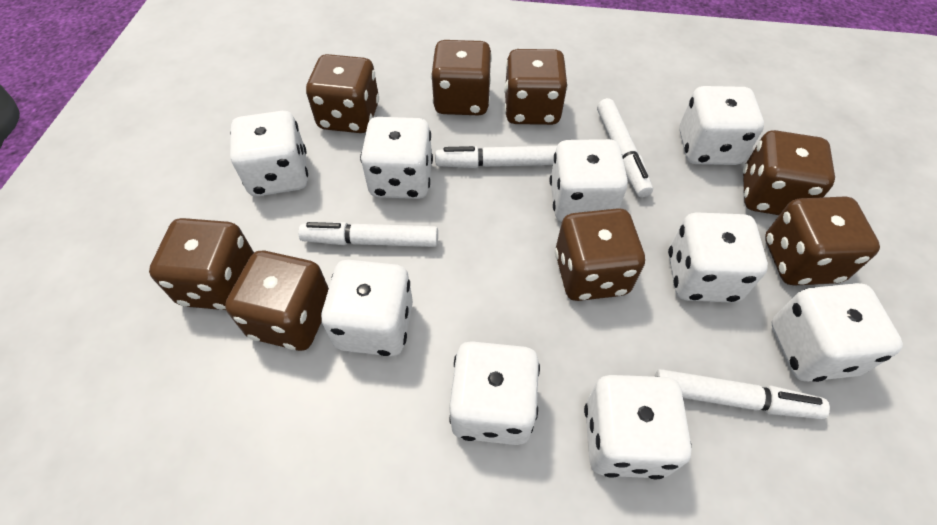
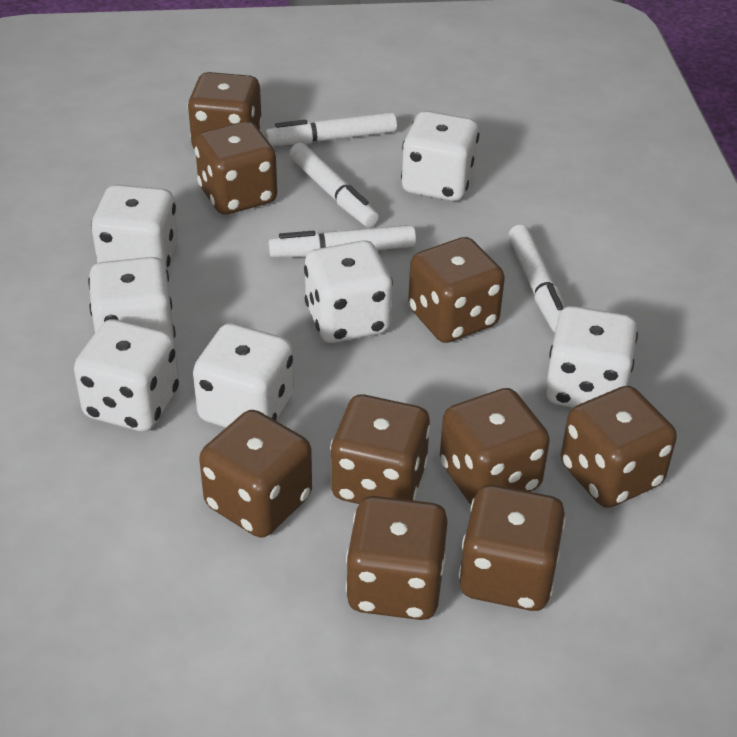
brown dice: [149,218,254,310] [225,250,329,351] [306,54,379,133] [431,40,492,115] [504,49,568,125] [555,208,645,301] [743,130,835,215] [765,197,880,286] = 8 -> [187,72,262,150] [195,121,277,215] [199,410,312,538] [330,394,431,504] [346,496,448,620] [408,237,505,343] [440,388,550,505] [459,485,566,611] [561,386,677,508] = 9
white dice: [230,111,308,196] [321,260,413,356] [360,117,433,199] [449,341,540,445] [550,139,628,222] [584,375,692,479] [668,212,768,303] [679,86,764,165] [771,283,903,382] = 9 -> [74,319,179,432] [88,257,175,339] [91,185,178,270] [193,323,294,428] [304,240,393,343] [401,111,479,201] [545,306,638,408] = 7

